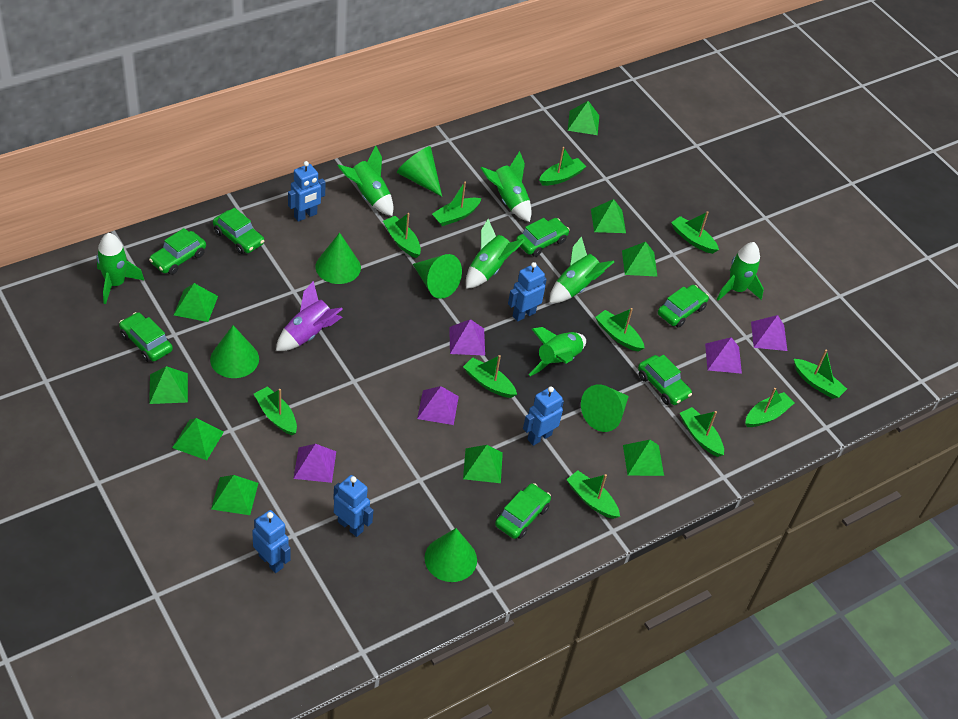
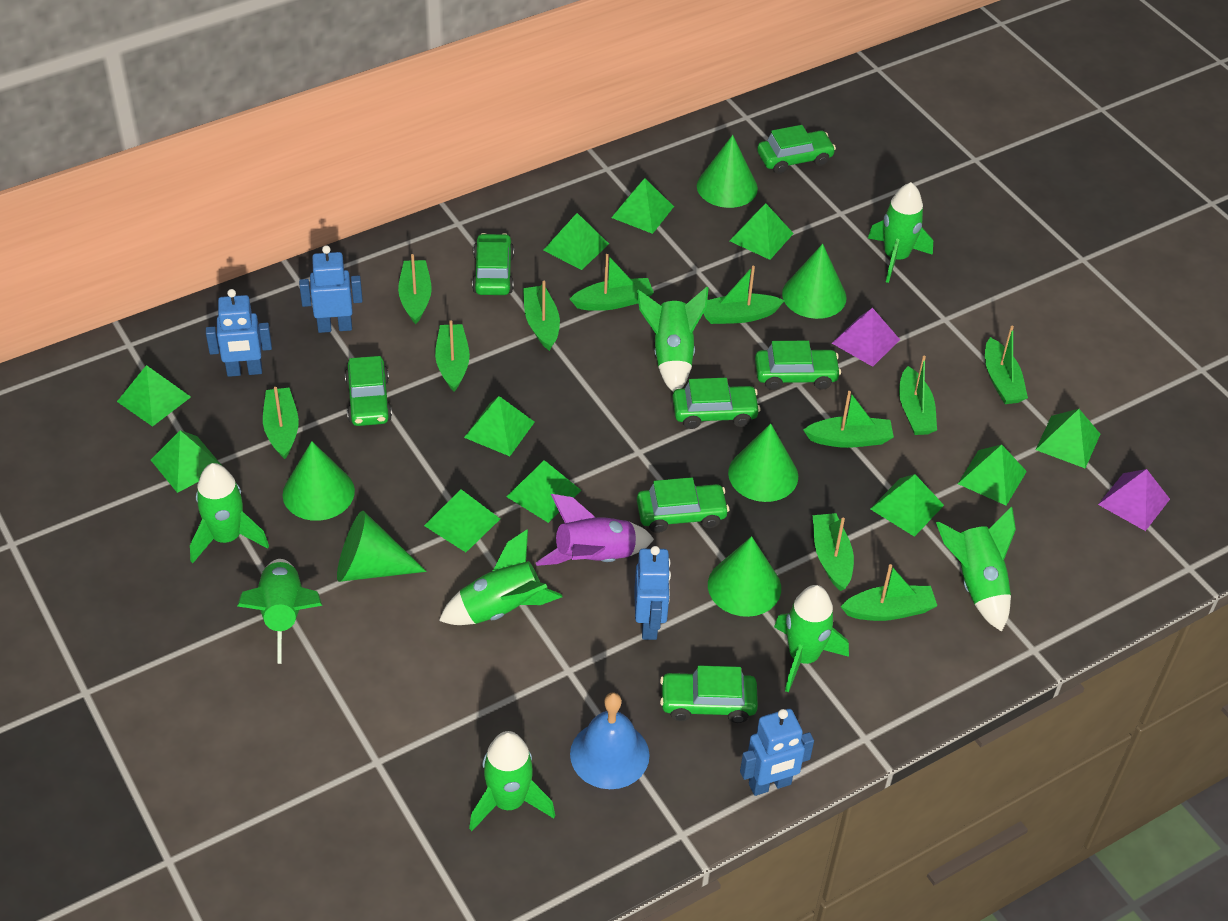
blue bell: none = 0 -> [570,693,649,789] = 1
blue robot: [252,510,291,573] [288,161,326,222] [333,475,373,537] [508,262,547,322] [523,386,564,446] = 5 -> [206,289,272,377] [299,245,363,333] [634,546,671,640] [740,709,814,796] = 4
green pyramid: [149,366,188,404] [172,418,224,460] [174,283,218,322] [211,475,258,515] [463,445,503,483] [568,101,599,135] [591,199,626,233] [622,242,658,277] [623,440,664,476] = 9 -> [117,365,191,427] [151,430,221,493] [424,489,500,552] [464,396,535,456] [506,460,581,523] [543,213,609,270] [611,178,674,234] [730,203,794,260] [871,474,944,537] [958,444,1027,505] [1036,409,1100,468] = 11
green rocket: [97,233,144,304] [338,146,393,216] [466,219,525,289] [481,151,532,222] [529,327,586,376] [549,236,614,303] [717,242,764,301] = 7 -> [190,463,269,563] [237,559,322,664] [439,529,563,625] [469,731,555,831] [637,287,708,392] [774,585,849,693] [868,182,933,283] [936,507,1016,632] = 8
purple pyramid: [293,444,336,483] [417,386,459,425] [449,319,485,355] [705,337,742,374] [751,315,787,351] = 5 -> [832,308,900,367] [1098,469,1170,531] = 2

